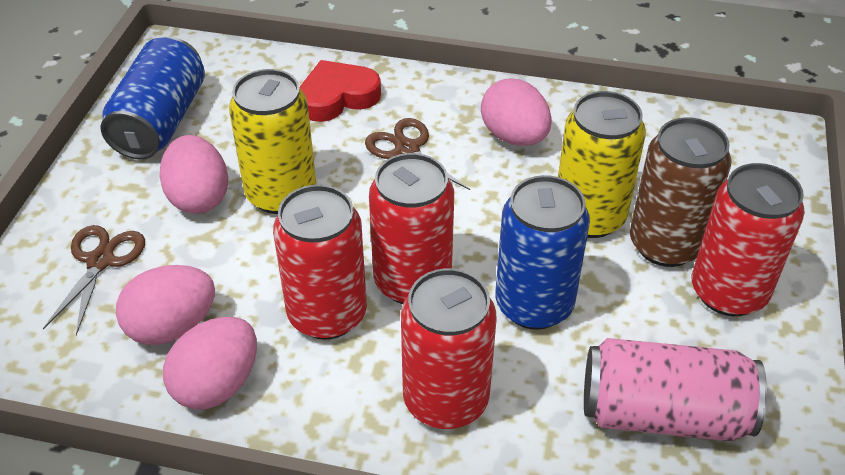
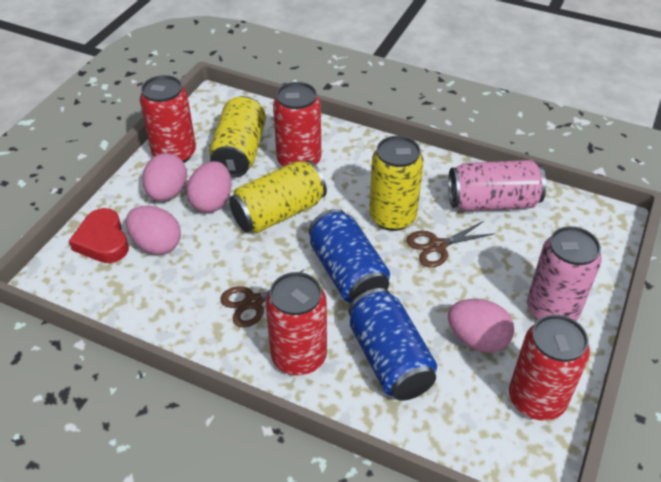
brown can: [630,117,732,267] = 1 -> none = 0
pink can: [584,338,767,441] = 1 -> [448,160,546,211] [527,226,602,321] = 2
yellow can: [229,69,316,214] [558,91,646,238] = 2 -> [209,96,266,178] [229,160,327,233] [369,136,423,231] = 3

